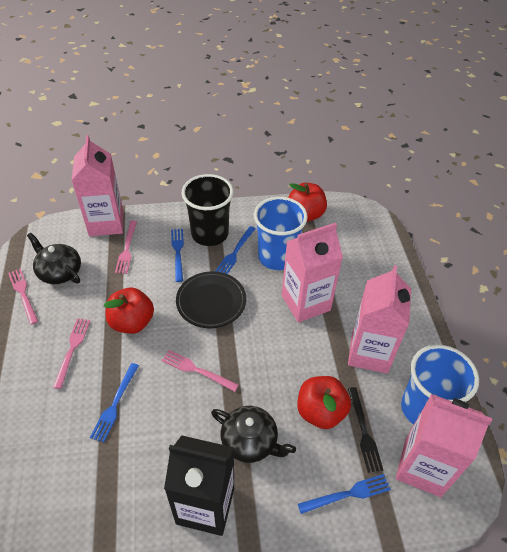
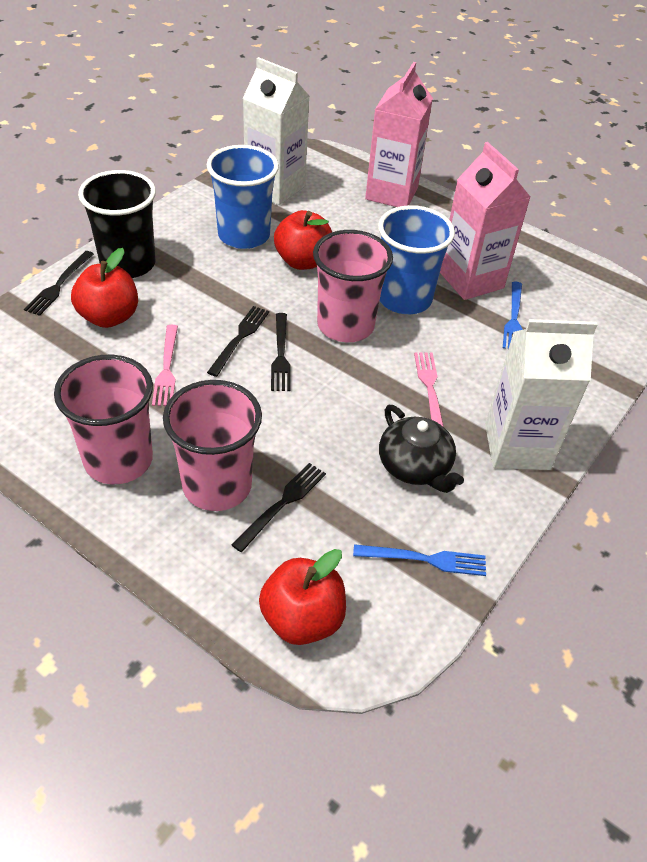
black carton: [164,435,234,536] = 1 -> none = 0
black fork: [348,387,383,473] = 1 -> [24,251,94,316] [207,306,269,377] [231,463,326,552] [271,313,291,391] = 4
black plate: [176,271,246,328] = 1 -> none = 0
black teapot: [27,233,81,284] [211,406,296,463] = 2 -> [379,405,464,493] = 1
blue fork: [90,363,139,442] [171,229,184,282] [215,226,255,274] [298,474,391,514] = 4 -> [353,544,486,576] [503,282,523,349] = 2
pink carton: [72,135,123,236] [282,223,343,323] [348,265,411,373] [396,394,492,497] = 4 -> [365,62,433,207] [440,142,530,300] = 2
pink cup: none = 0 -> [54,355,153,484] [163,380,262,511] [313,230,393,342] = 3
pink fork: [8,268,38,325] [53,318,90,389] [115,221,137,274] [161,350,239,392] = 4 -> [152,325,178,406] [414,352,444,427] = 2
white carton: none = 0 -> [243,57,310,205] [485,319,597,470] = 2

